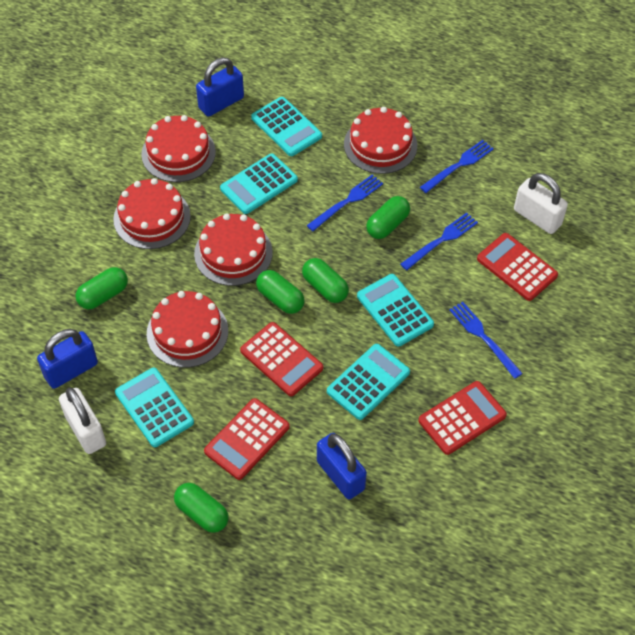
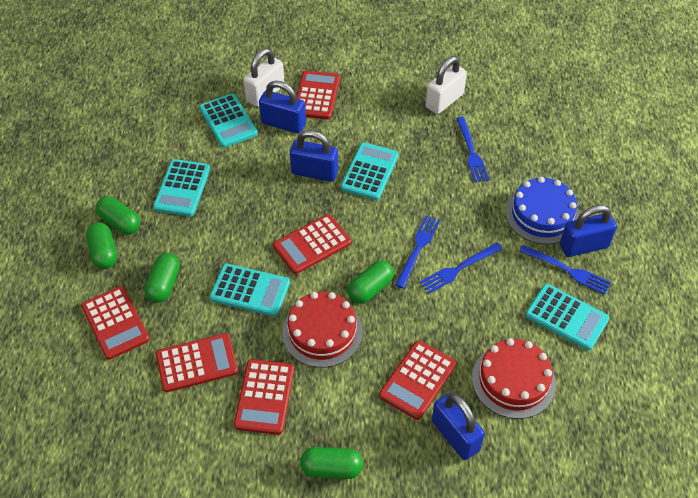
blue cake: none = 0 -> [505,177,579,244] = 1
blue padlock: [37,329,98,389] [196,58,244,117] [317,433,367,499] = 3 -> [259,81,306,134] [290,130,338,182] [432,393,485,460] [560,205,617,257] = 4
red cake: [113,178,191,249] [141,115,216,182] [147,291,228,368] [194,213,273,286] [344,107,417,174] = 5 -> [282,292,363,368] [472,338,556,419] = 2
red calculator: [204,398,290,480] [240,322,323,396] [418,381,507,455] [477,233,558,301] = 4 -> [81,286,150,360] [156,333,238,392] [234,359,294,435] [273,214,351,274] [296,71,340,119] [379,341,456,420] = 6

